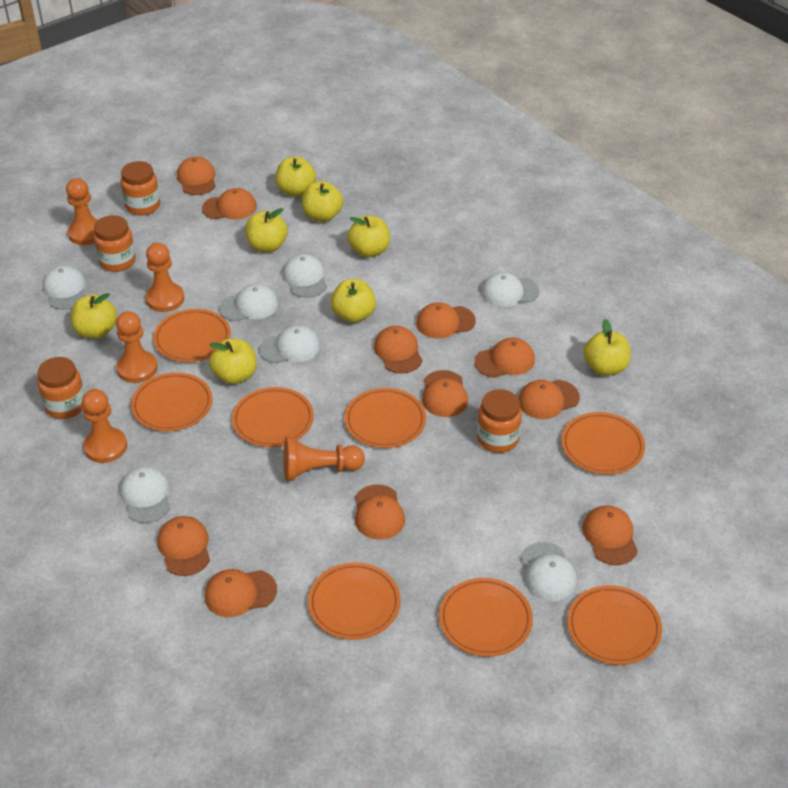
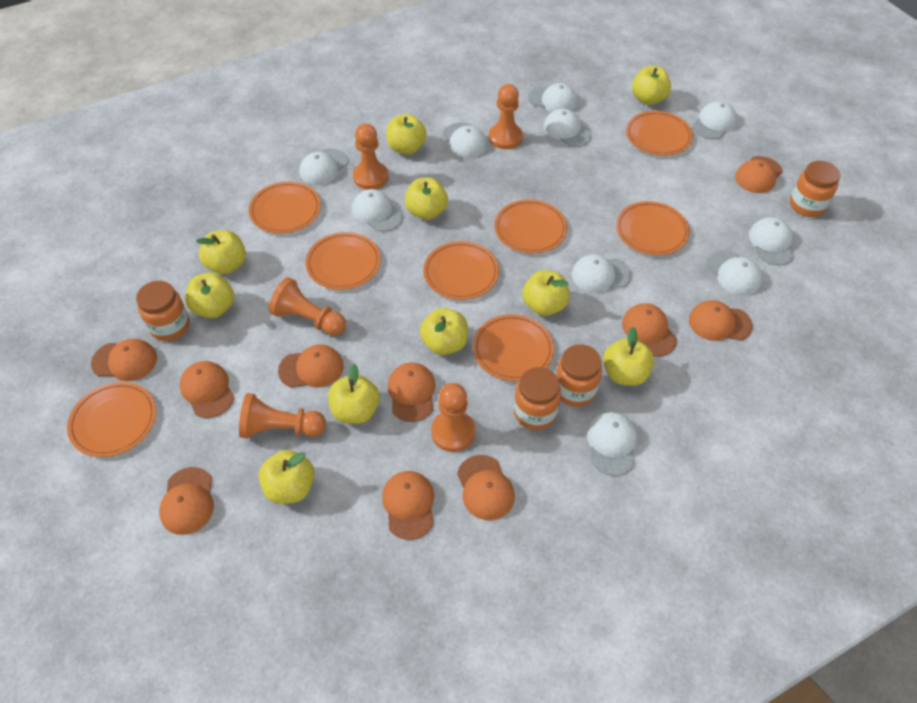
orange cap: [158,516,210,576] [177,157,216,195] [202,188,257,219] [205,569,277,617] [355,484,405,539] [374,326,422,374] [416,302,476,339] [422,370,468,417] [475,337,535,378] [518,380,580,419] [582,506,638,565] = 11 -> [91,339,157,381] [159,467,214,535] [180,361,234,418] [278,345,344,388] [382,471,434,540] [388,362,436,422] [457,455,515,520] [622,303,677,357] [689,300,753,341] [735,156,783,193] = 10
white cap: [43,265,86,310] [120,466,170,523] [219,284,278,322] [259,325,320,363] [283,254,327,298] [481,272,540,307] [520,542,577,601] = 7 -> [299,148,348,185] [352,189,403,232] [443,122,487,158] [528,83,578,112] [543,109,592,147] [572,254,632,293] [587,412,637,476] [692,101,737,139] [707,250,762,295] [749,217,795,265] = 10
yellow apple: [71,293,117,339] [209,339,257,384] [245,208,288,252] [276,156,316,197] [302,181,343,222] [331,279,376,323] [347,215,390,257] [583,319,631,376] = 8 -> [185,272,234,318] [196,230,246,274] [259,450,315,504] [328,364,380,424] [386,114,427,155] [405,178,448,220] [420,308,468,355] [522,270,570,316] [603,327,654,386] [632,66,671,105] = 10

